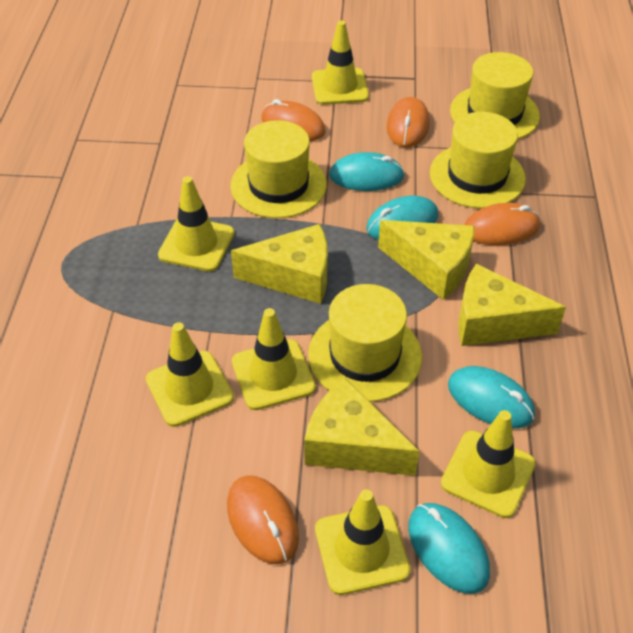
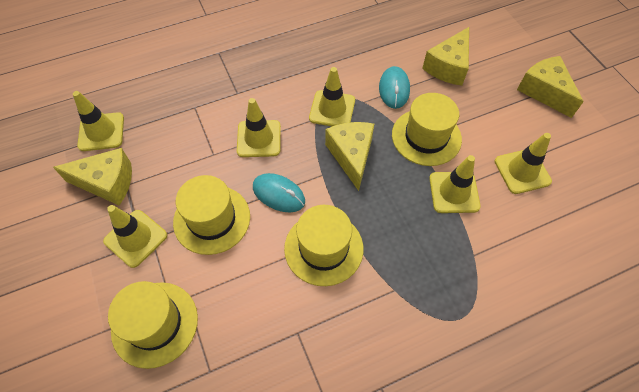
orange mouse: [227,475,299,564] [262,99,326,141] [387,97,430,147] [465,203,540,245] = 4 -> none = 0
turquoise mouse: [329,152,405,191] [366,196,438,240] [408,503,490,594] [448,366,535,428] = 4 -> [253,173,305,213] [379,66,410,109] = 2

